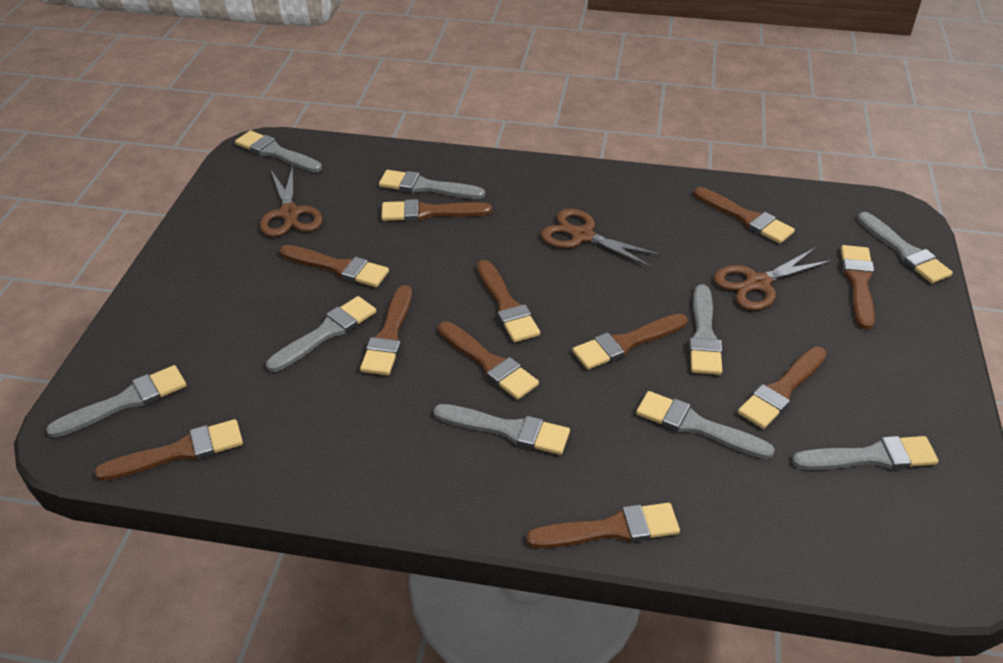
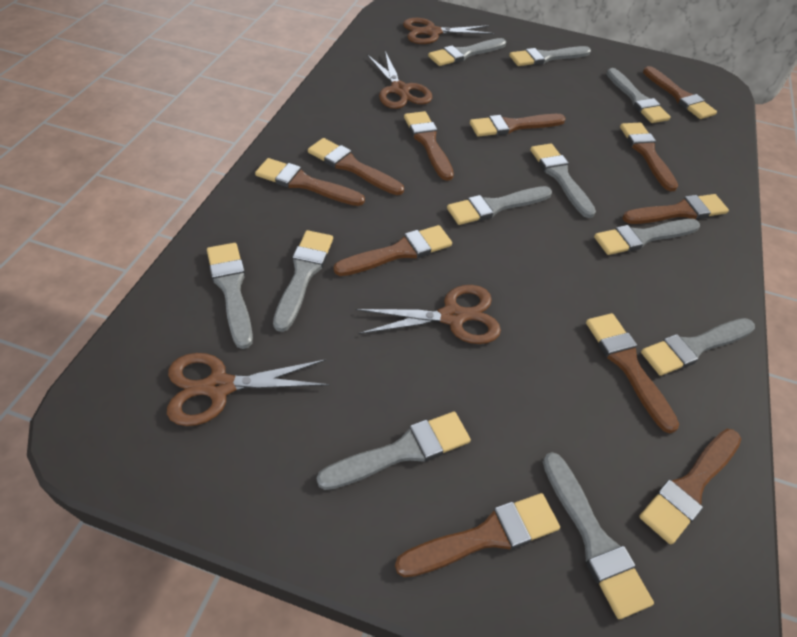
brown scissors: [260,165,323,237] [541,209,663,268] [714,248,833,310] = 3 -> [167,353,330,426] [355,285,501,344] [367,51,432,109] [403,18,495,44] = 4
grey brush: [46,365,186,438] [235,130,322,173] [266,296,376,372] [379,170,485,199] [433,404,570,455] [636,391,775,459] [689,284,722,375] [792,436,939,470] [857,212,953,283] = 9 -> [207,243,253,349] [273,230,333,332] [317,412,471,490] [428,38,506,66] [447,186,552,225] [509,46,591,66] [530,143,596,218] [543,452,654,619] [594,219,700,255] [606,68,671,123] [641,318,755,376] = 11

